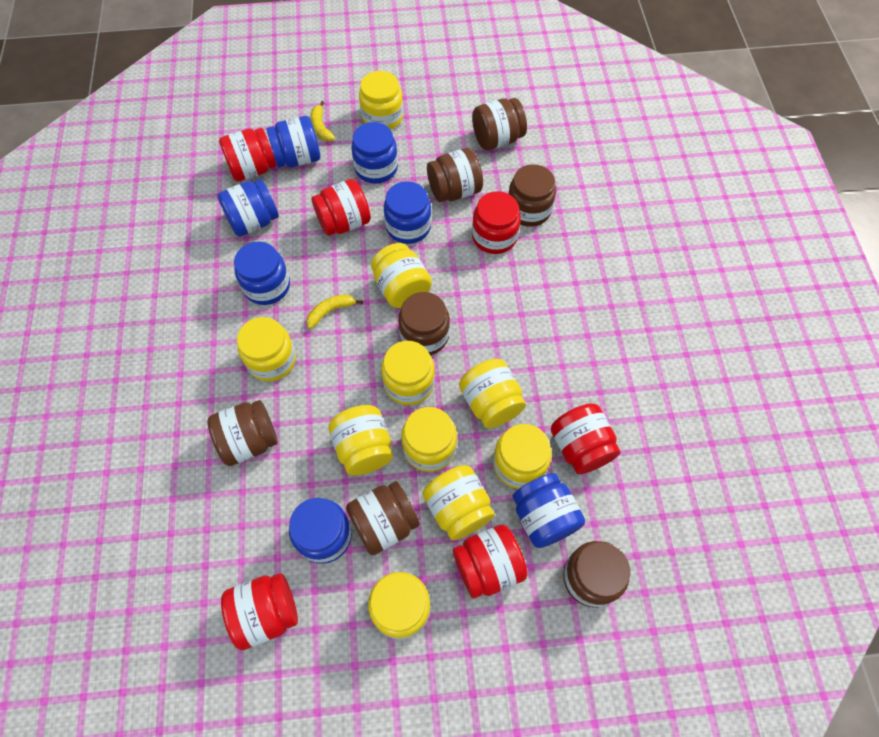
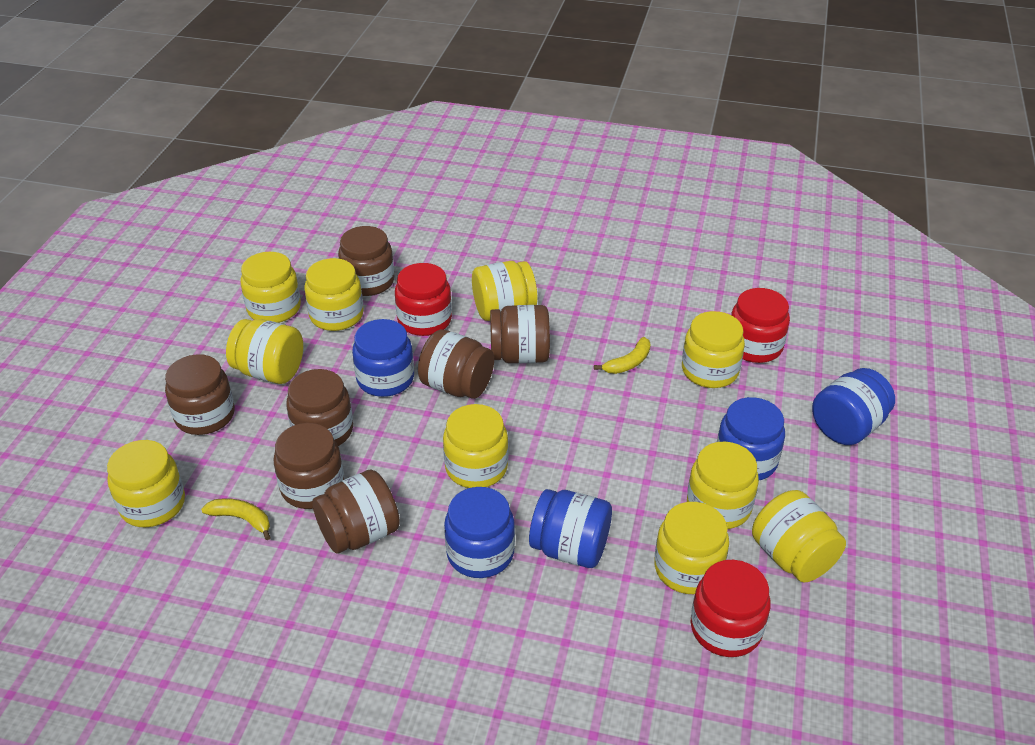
blue jar: [217,179,279,237] [234,242,290,305] [266,116,320,167] [289,498,352,564] [351,122,398,184] [384,181,432,244] [513,473,585,548] = 7 -> [352,319,414,397] [444,487,515,578] [529,489,612,568] [717,397,785,480] [812,368,895,445] = 5
red jar: [219,128,276,182] [221,573,298,650] [312,179,371,236] [453,524,528,599] [472,191,521,254] [551,403,620,474] = 6 -> [395,263,452,336] [691,560,771,657] [731,288,790,363] = 3

